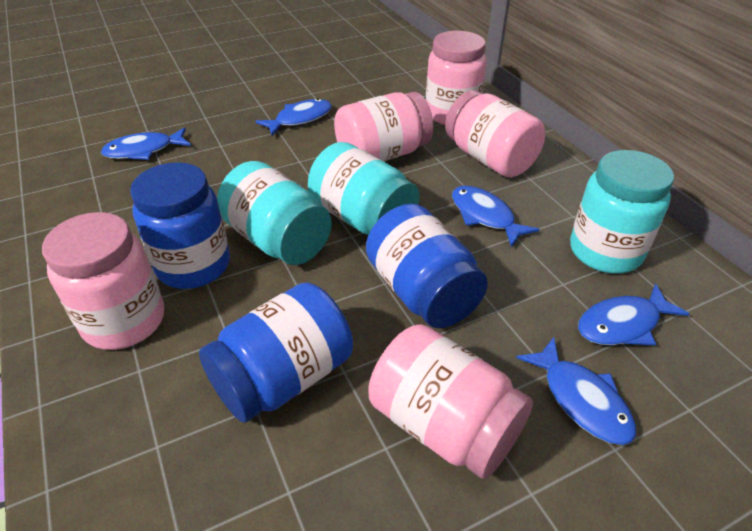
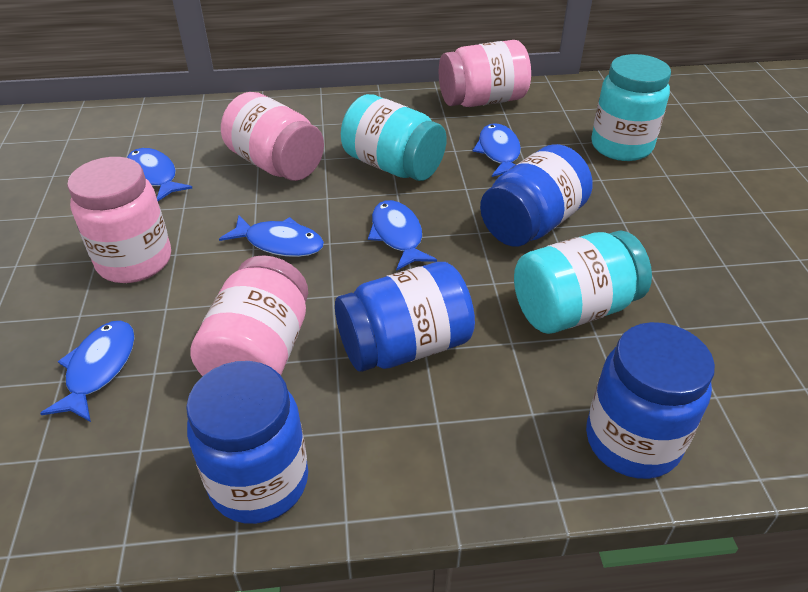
blue jar: [130,162,230,289] [199,283,353,423] [366,204,488,328] = 3 -> [186,361,308,524] [335,262,475,372] [480,144,593,247] [586,322,715,479] = 4
pink jar: [42,212,164,350] [334,92,433,161] [368,324,533,479] [426,31,487,125] [445,90,545,177] = 5 -> [67,157,171,283] [190,255,308,376] [221,92,324,181] [439,40,531,107] = 4

